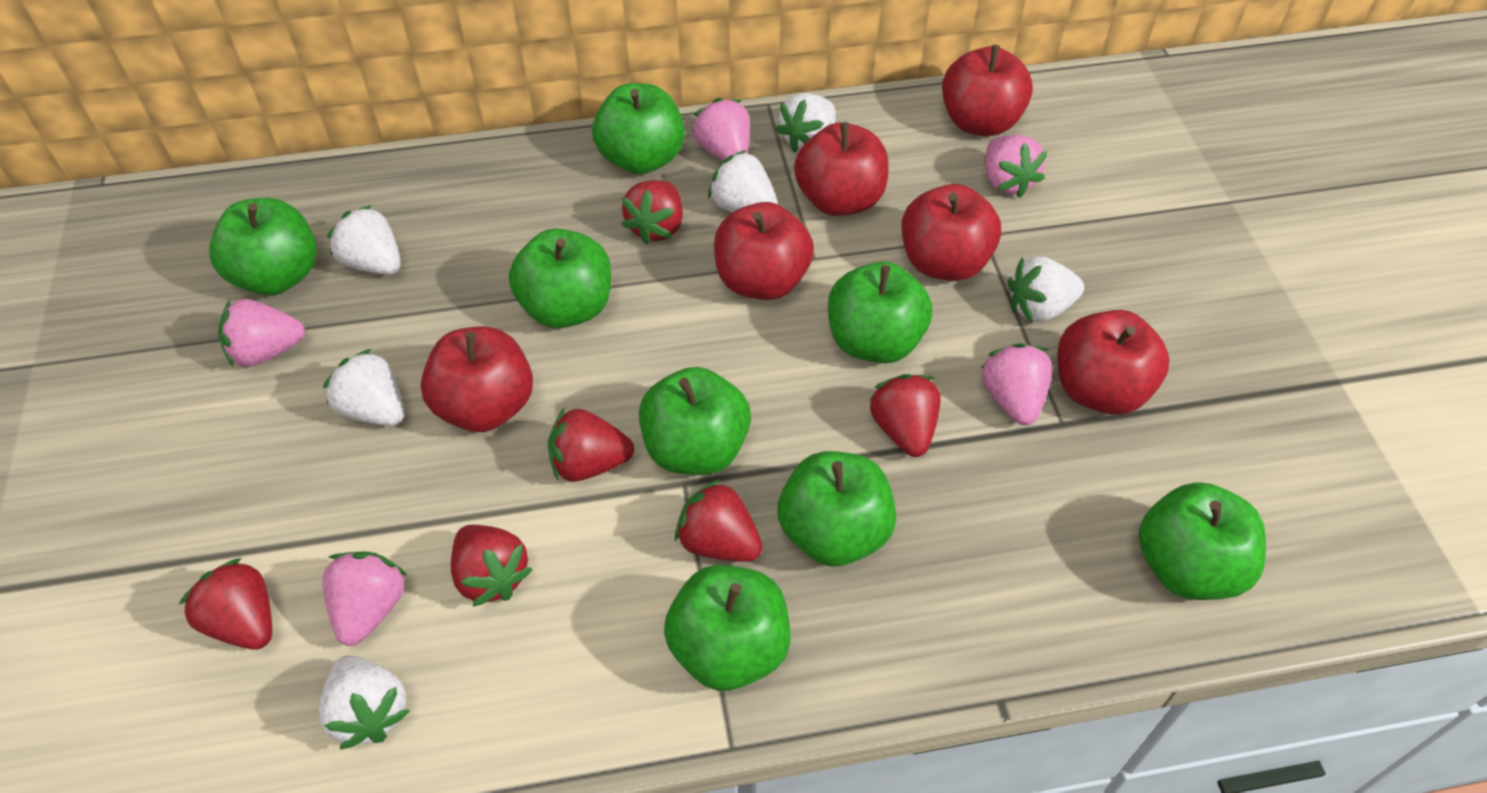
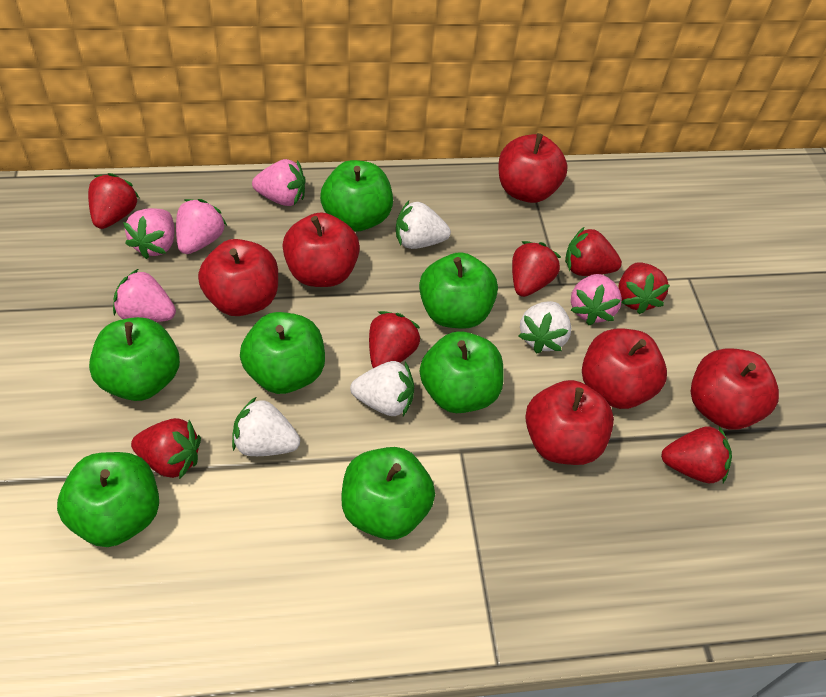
green apple: [209,197,317,295] [509,228,611,328] [592,83,685,175] [639,367,751,475] [664,565,791,691] [778,451,896,567] [828,262,932,363] [1139,482,1266,600] = 8 -> [57,452,159,547] [89,317,180,401] [240,312,325,394] [320,160,393,232] [341,447,435,540] [419,252,498,329] [420,331,504,413] = 7
red strawberry: [179,558,272,650] [451,525,533,607] [548,407,634,482] [621,180,683,245] [675,479,763,562] [869,374,941,457] = 6 -> [88,173,139,229] [131,418,201,480] [369,311,421,368] [512,241,561,297] [565,227,622,276] [618,262,670,314] [661,426,732,483] = 7
white strawberry: [319,655,410,750] [323,349,404,426] [327,205,401,275] [708,150,778,212] [775,93,836,153] [1007,256,1084,322] = 6 -> [232,396,300,456] [350,361,414,416] [396,201,451,249] [519,301,571,354] = 4

